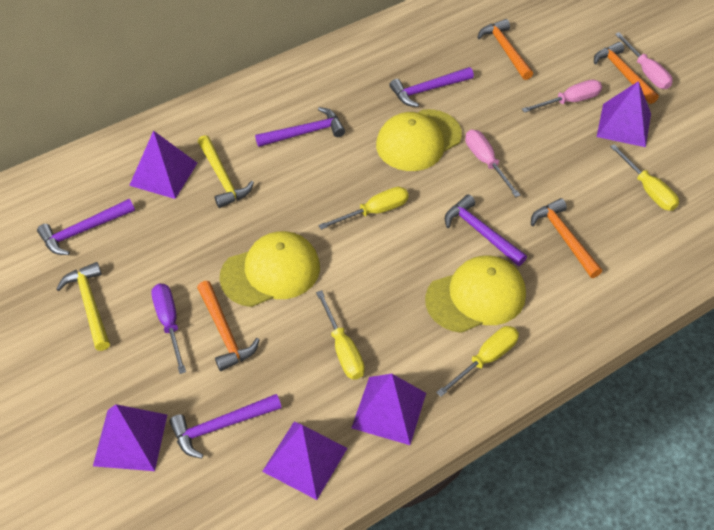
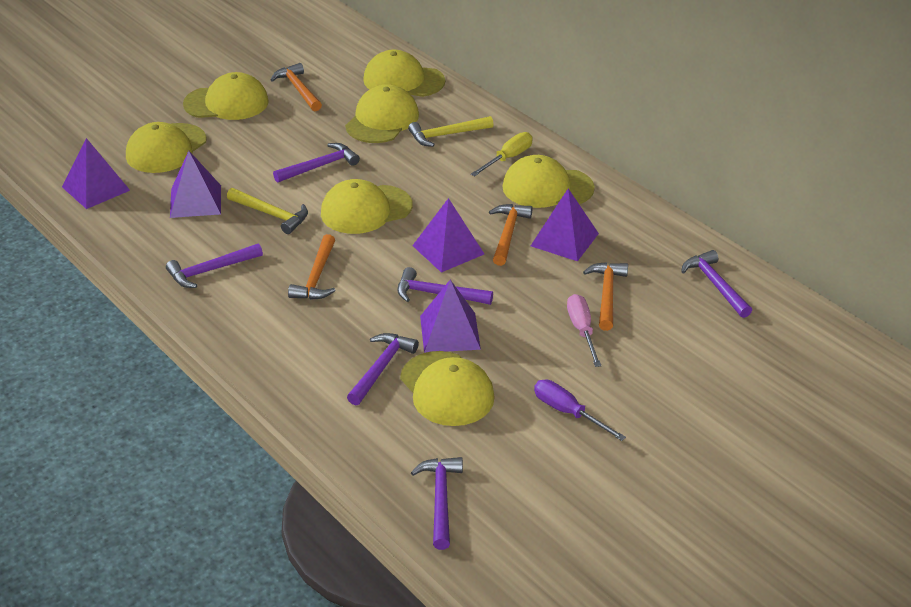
pink screwdriver: [465,129,521,197] [522,80,602,113] [615,32,673,89] = 3 -> [567,294,602,367] = 1
purple hammer: [37,199,135,255] [169,394,282,459] [255,107,345,147] [389,67,474,107] [445,194,527,266] = 5 -> [166,243,263,288] [273,143,360,183] [347,333,419,405] [397,267,493,305] [411,457,463,550] [681,250,752,318] = 6
yellow cap: [219,231,320,307] [376,109,462,171] [425,255,526,333] = 3 -> [126,122,207,173] [183,72,269,120] [321,179,412,234] [345,84,419,143] [363,50,445,97] [400,351,495,426] [502,155,595,208] = 7
yellow screwdriver: [316,290,365,380] [318,187,409,230] [436,326,519,397] [610,144,679,211] = 4 -> [471,132,533,176] = 1

